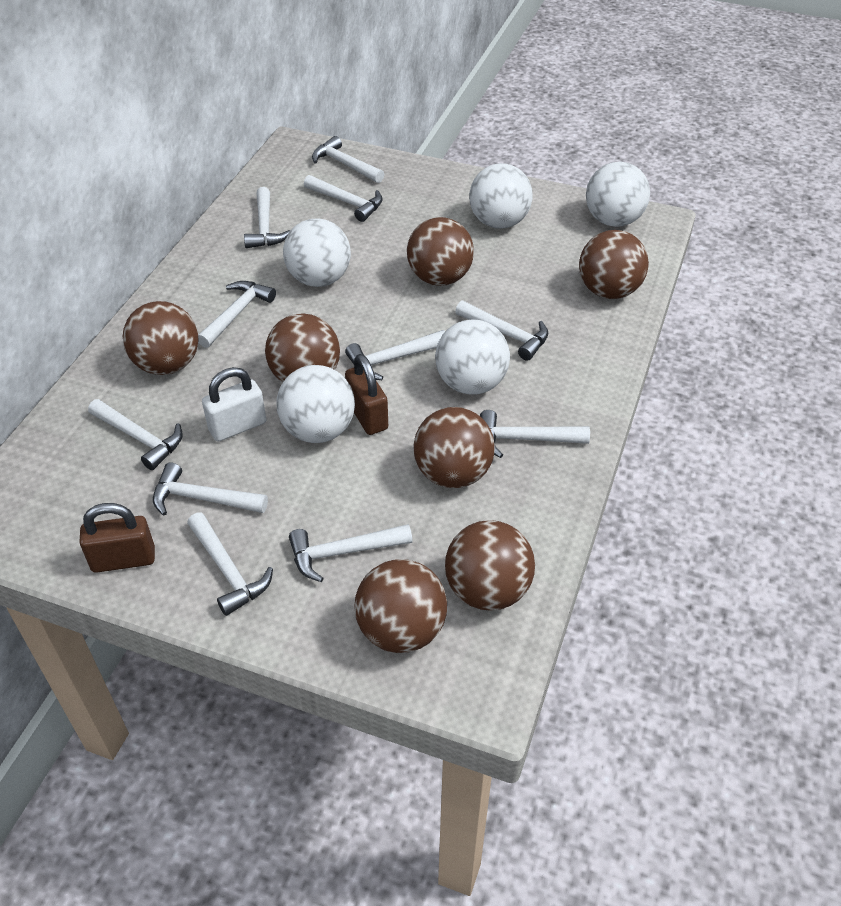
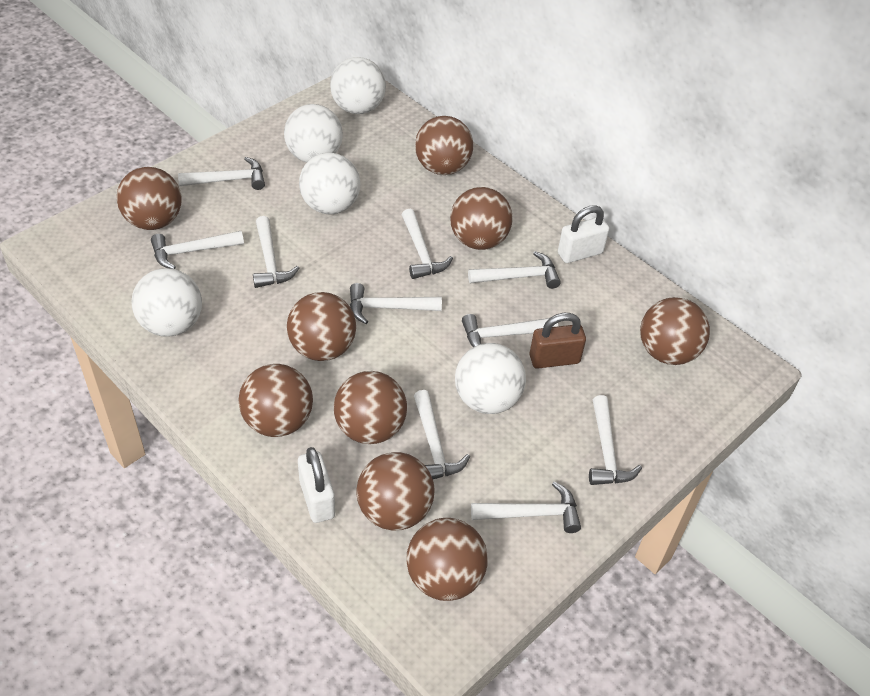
brown ball: [123,301,199,375] [265,313,340,382] [354,559,447,653] [407,217,474,286] [413,407,495,488] [445,520,535,611] [579,230,649,299] = 7 -> [117,167,181,230] [239,364,313,437] [287,292,356,361] [334,371,407,444] [356,452,434,530] [406,518,488,601] [415,116,473,175] [450,187,513,250] [640,297,710,365] = 9
brown padlock: [79,503,155,573] [345,354,388,435] = 2 -> [529,313,586,369] = 1
white hammer: [88,399,183,470] [153,462,268,516] [187,512,273,616] [198,281,276,348] [244,187,290,248] [289,524,412,582] [304,175,383,222] [312,136,384,183] [345,330,445,380] [455,301,548,361] [480,410,590,458] = 11 -> [151,231,244,269] [178,157,265,190] [253,216,299,288] [350,283,442,324] [402,209,453,279] [414,390,470,479] [462,314,558,347] [468,251,561,289] [471,481,581,533] [589,395,642,485] = 10
white padlock: [202,367,267,441] = 1 -> [298,447,335,523] [558,205,609,263] = 2

